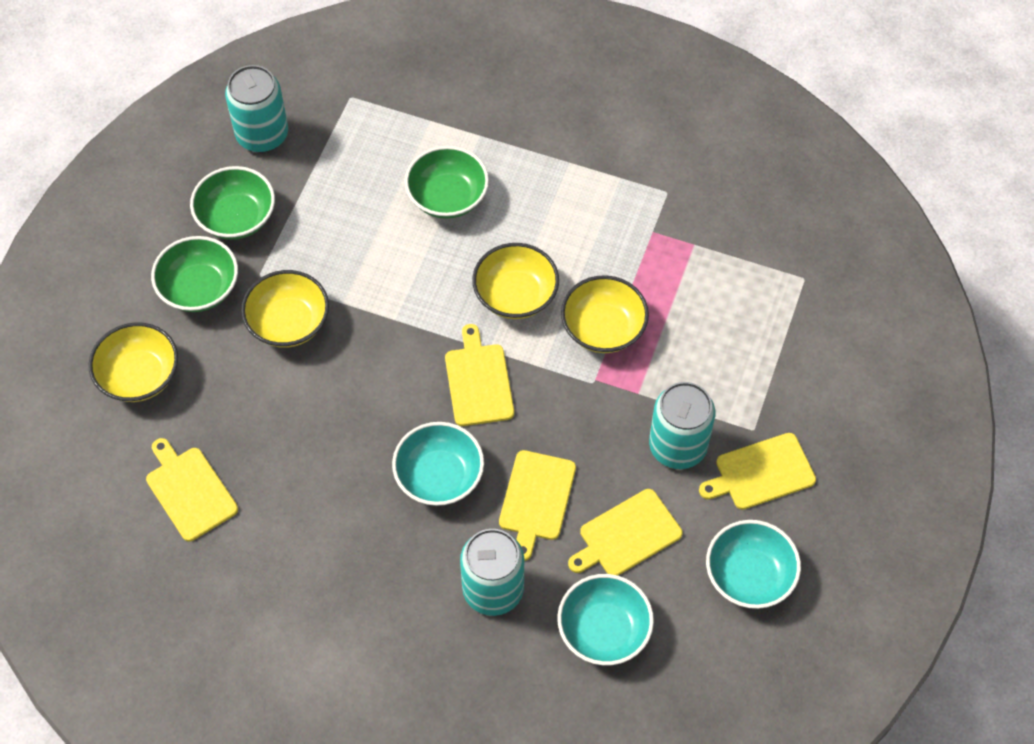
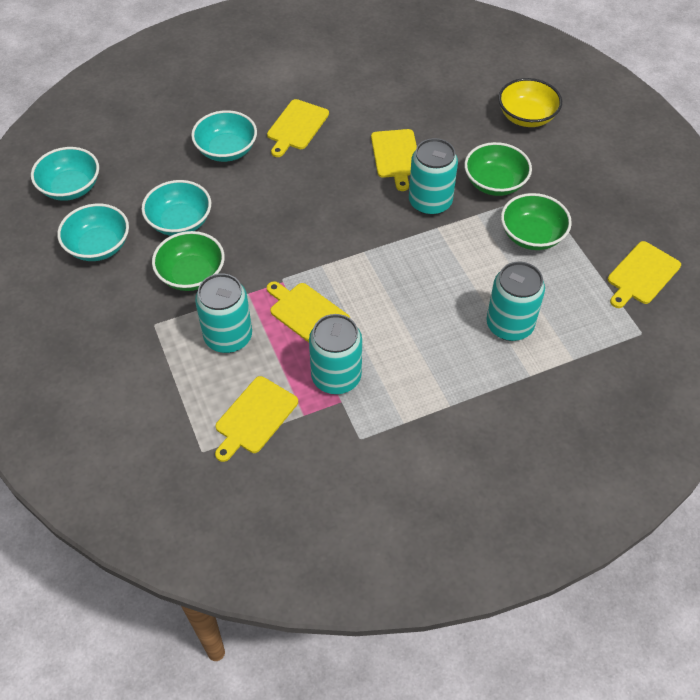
turquoise bowl: [392,422,484,506] [557,574,654,665] [706,520,801,609] = 3 -> [31,147,99,201] [57,204,129,261] [142,180,211,236] [191,110,257,162] = 4
turquoise can: [225,65,288,153] [460,529,524,616] [649,382,715,469] = 3 -> [195,273,252,353] [309,314,362,394] [409,138,458,215] [486,262,545,341] = 4
yellow bowl: [89,322,178,402] [241,270,329,348] [472,243,559,319] [561,275,649,353] = 4 -> [498,78,562,127] = 1

